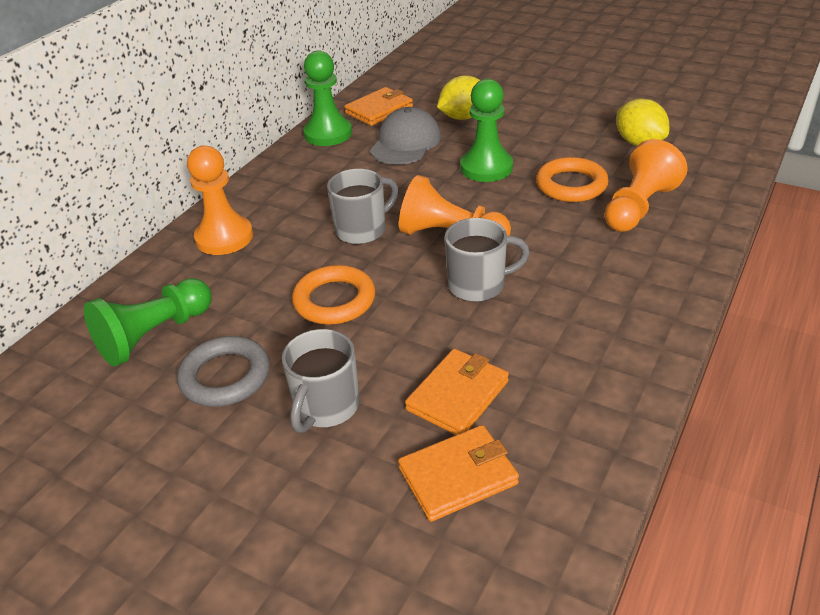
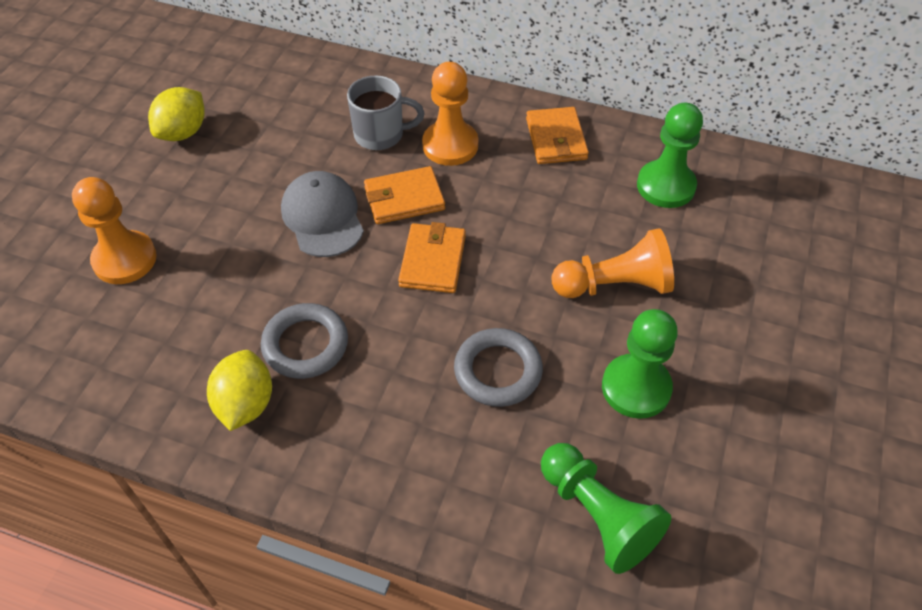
grey mug: [282,329,360,433] [327,169,398,244] [445,218,530,302] = 3 -> [347,75,425,150] = 1
grey ring: [177,336,270,407] = 1 -> [261,303,348,379] [454,328,543,407] = 2
orange ring: [292,265,375,325] [536,157,609,202] = 2 -> none = 0

